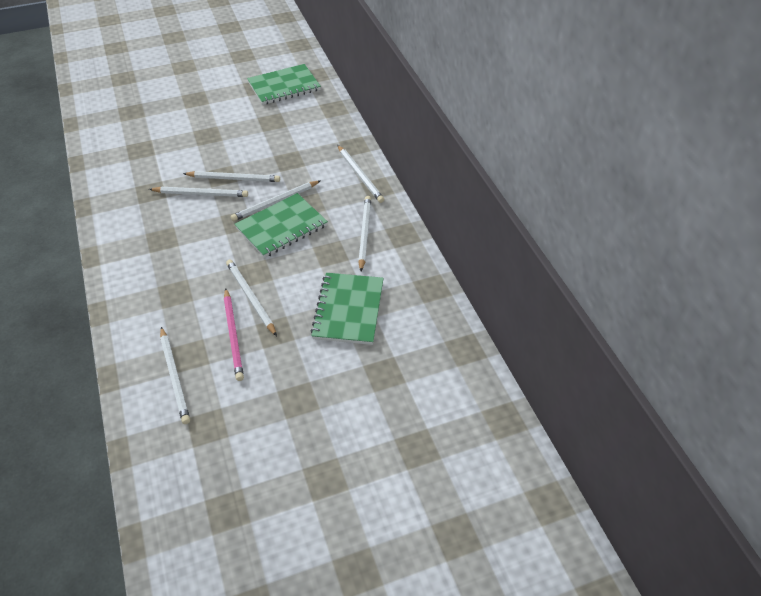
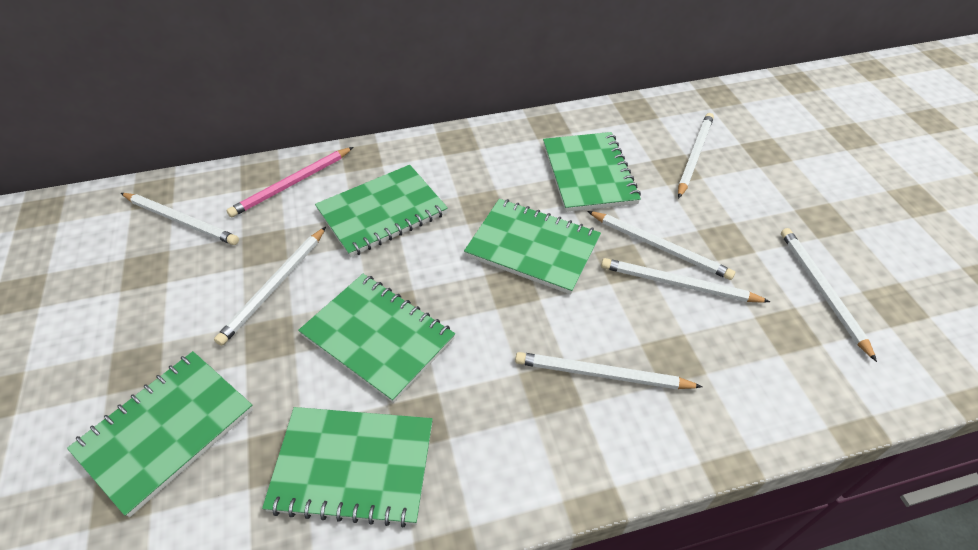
green notebook: [235,193,328,258] [247,64,321,105] [310,273,384,345] = 3 -> [67,351,253,517] [262,407,433,527] [298,274,455,403] [315,165,448,257] [464,199,601,295] [543,132,641,212] = 6

